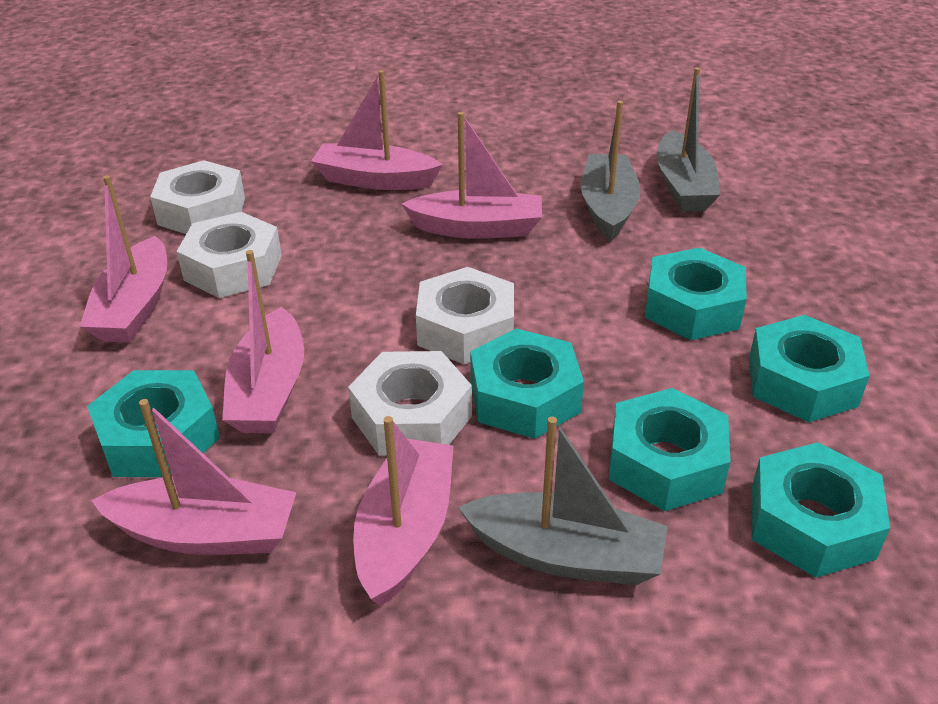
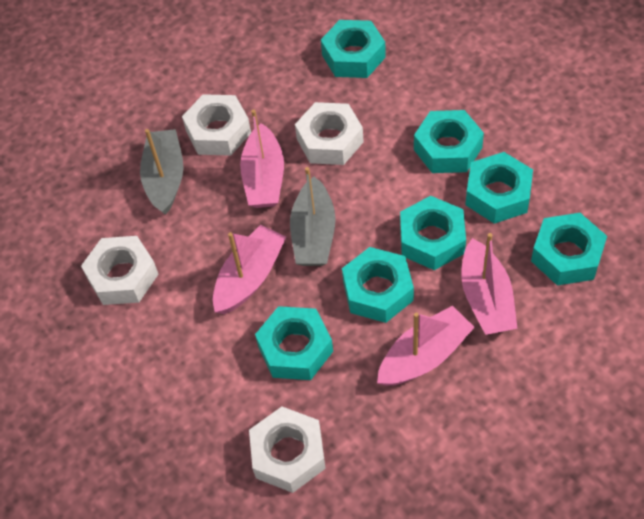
grey boat: [458,417,668,585] [581,101,641,241] [656,67,720,212] = 3 -> [140,129,184,215] [290,167,336,266] = 2
pink boat: [79,175,167,343] [91,399,296,555] [222,250,304,433] [311,70,443,190] [353,416,453,606] [402,112,542,238] = 6 -> [213,225,286,314] [240,109,284,208] [377,306,475,386] [461,233,518,335] = 4
turquoise nut: [87,370,220,477] [470,328,584,439] [609,388,730,511] [645,247,747,340] [749,315,870,422] [751,442,890,578] = 6 -> [255,306,333,380] [321,20,386,78] [342,247,414,323] [400,196,466,270] [414,110,484,173] [465,152,533,224] [531,213,607,285] = 7

